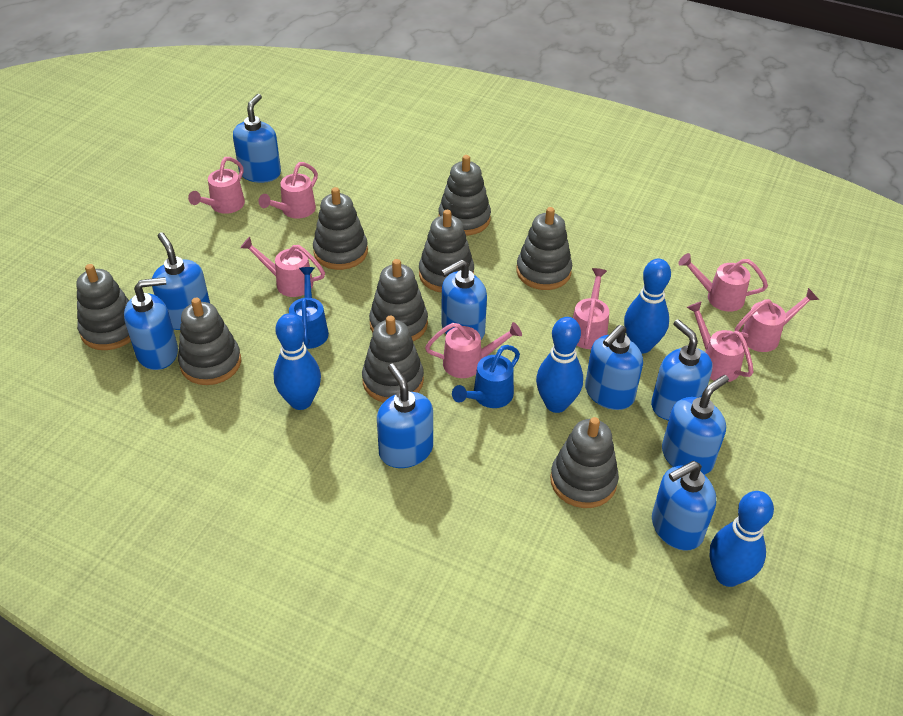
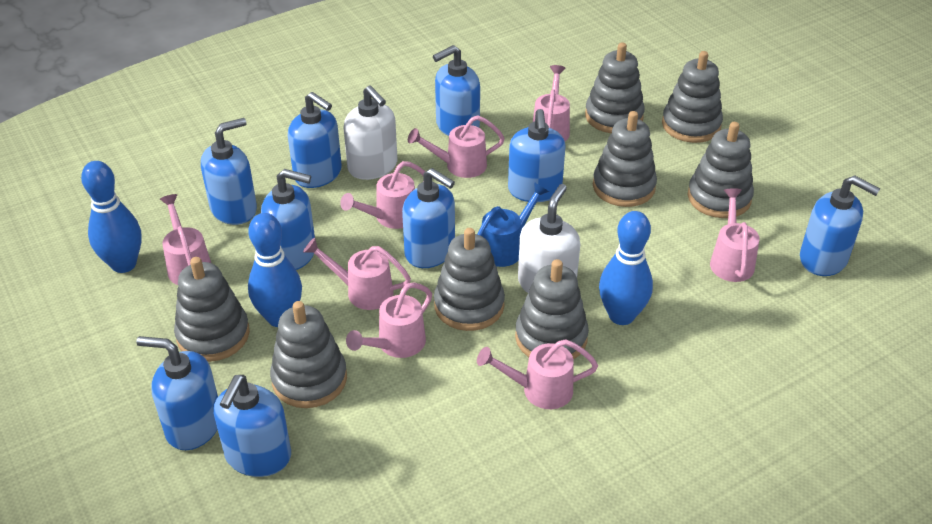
blue bowling pin: [274,313,321,410] [536,317,583,413] [624,259,671,353] [710,491,774,587] = 4 -> [81,161,142,273] [248,213,302,327] [599,211,653,325] = 3
blue watering can: [289,267,329,349] [452,345,520,408] = 2 -> [477,182,549,267] = 1
grey stacking toy: [76,264,131,350] [178,298,241,385] [313,187,368,270] [362,316,424,403] [369,259,428,342] [419,210,474,293] [438,155,491,235] [516,207,572,290] [550,417,619,508] = 9 -> [174,257,250,362] [270,301,347,408] [434,228,505,331] [515,259,589,359] [585,43,645,133] [593,111,657,207] [662,51,723,143] [688,122,754,218] = 8
white soap dispenser: none = 0 -> [344,85,397,180] [518,184,580,293] = 2

